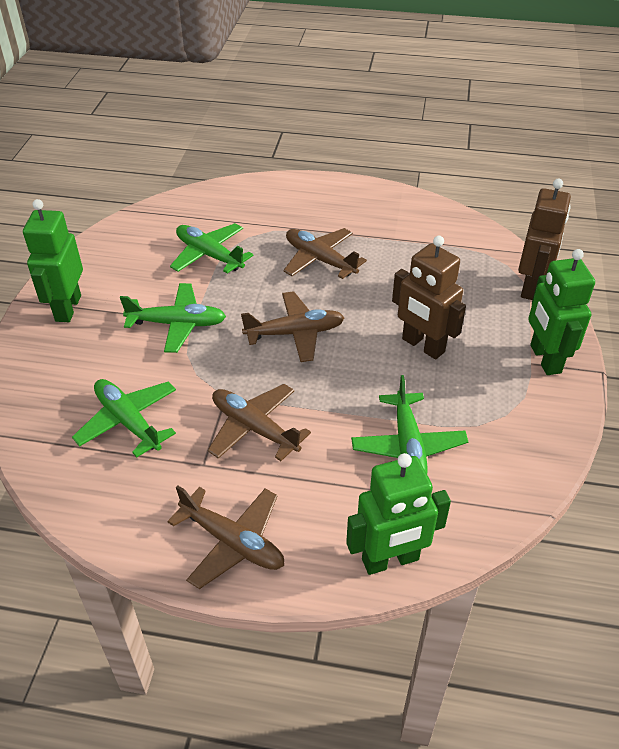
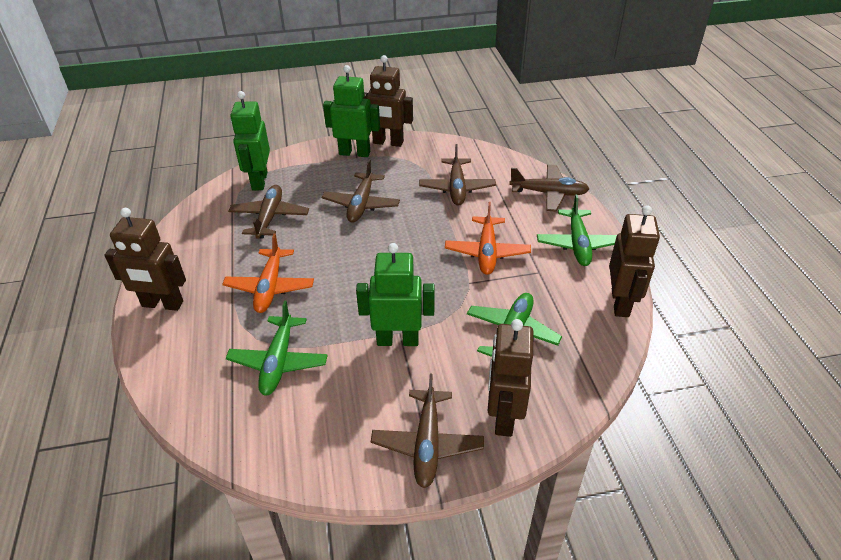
brown plane: [167,485,284,589] [208,384,311,461] [241,291,345,362] [283,228,367,279] = 4 -> [228,185,309,239] [322,159,400,223] [371,374,484,488] [419,144,496,206] [509,164,589,212] = 5
brown robot: [392,236,466,359] [518,179,571,300] = 2 -> [104,208,186,311] [364,55,413,147] [488,319,534,437] [609,205,660,317] = 4
green plane: [72,379,176,457] [120,283,226,353] [170,223,254,274] [351,375,468,473] = 4 -> [226,301,328,395] [467,293,562,357] [537,194,617,266] = 3
orange plane: none = 0 -> [222,234,314,313] [445,202,531,275] = 2

